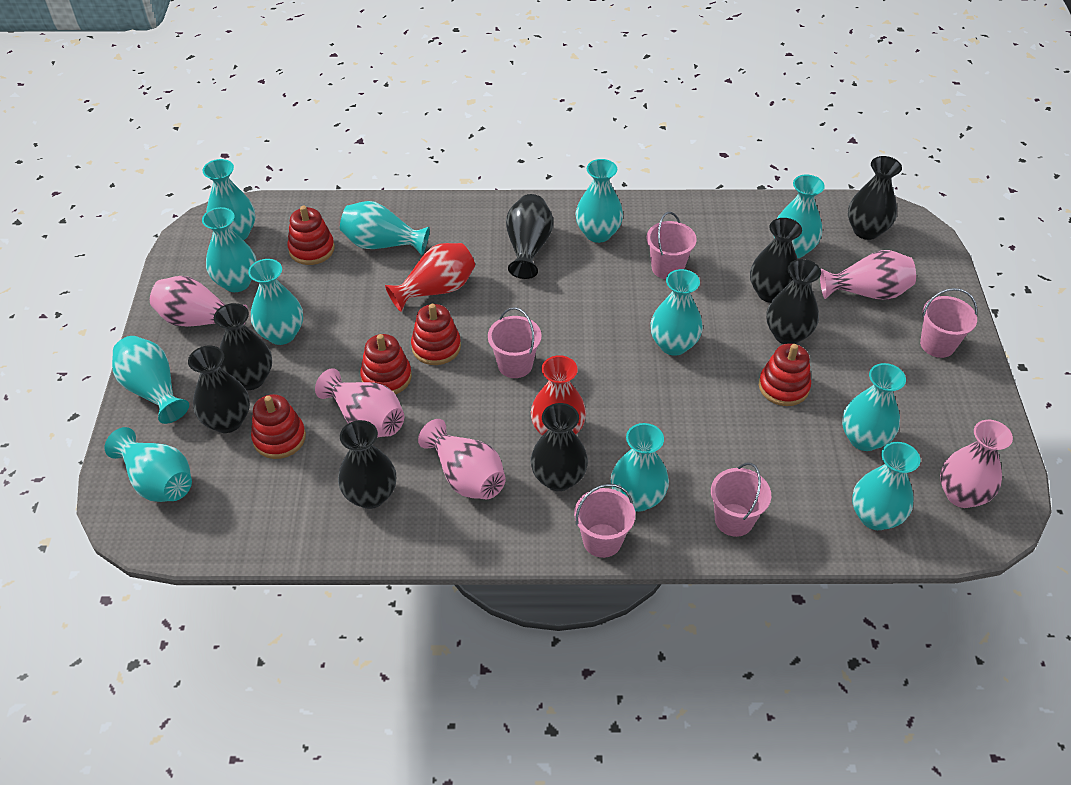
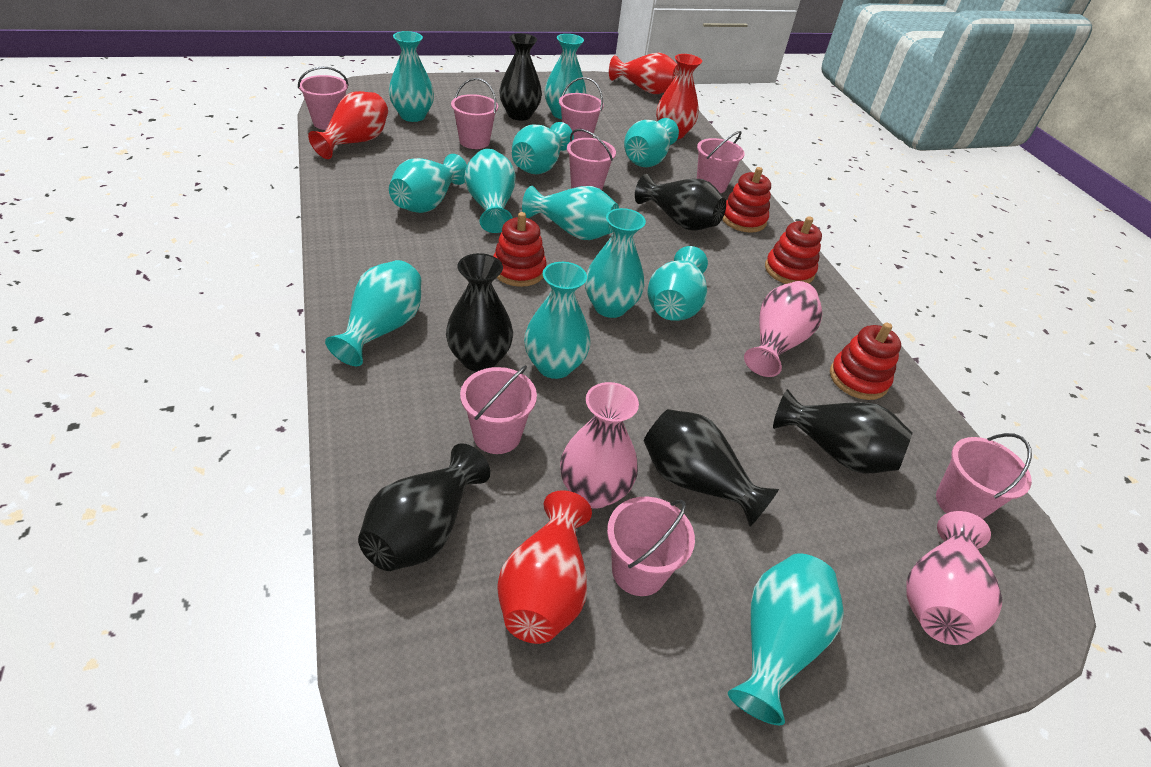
black vase: [188,346,250,433] [214,303,272,390] [338,420,396,509] [506,194,553,279] [531,403,588,491] [750,218,802,303] [766,259,821,344] [848,156,902,240] = 8 -> [358,443,490,571] [446,253,513,372] [499,33,542,121] [635,174,726,231] [644,409,779,527] [773,389,913,474] = 6
pink bucket: [488,307,542,378] [574,484,635,558] [646,212,697,279] [711,462,771,537] [920,288,977,358] = 5 -> [298,67,349,130] [451,78,498,149] [460,365,537,454] [559,77,604,139] [567,129,616,190] [607,497,695,596] [697,131,745,193] [936,433,1032,519] = 8
pink vase: [150,276,248,327] [315,368,404,437] [418,419,506,499] [820,250,916,300] [940,420,1013,508] = 5 -> [560,382,639,508] [744,281,822,377] [906,511,1002,645] = 3
red stacking toy: [251,394,306,459] [287,206,335,265] [360,334,412,394] [411,304,461,365] [759,343,811,406] = 5 -> [493,212,547,287] [722,167,771,232] [765,216,822,284] [830,323,901,400] = 4
red vase: [385,243,475,312] [531,355,586,436] = 2 -> [308,91,388,159] [497,490,592,644] [609,52,679,94] [656,54,702,139] = 4

